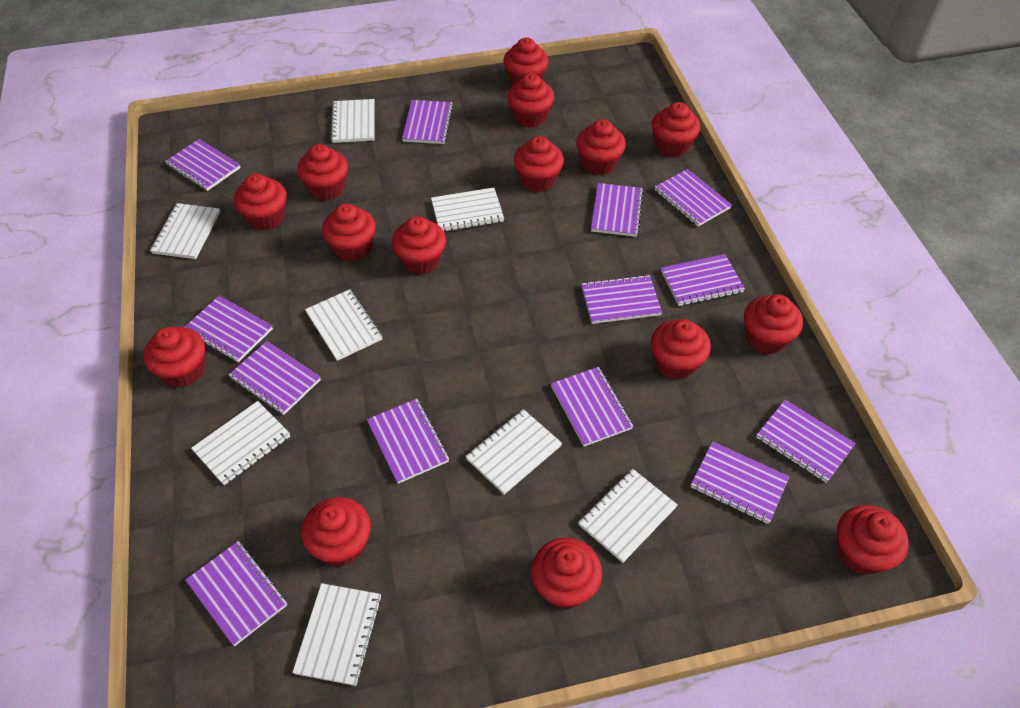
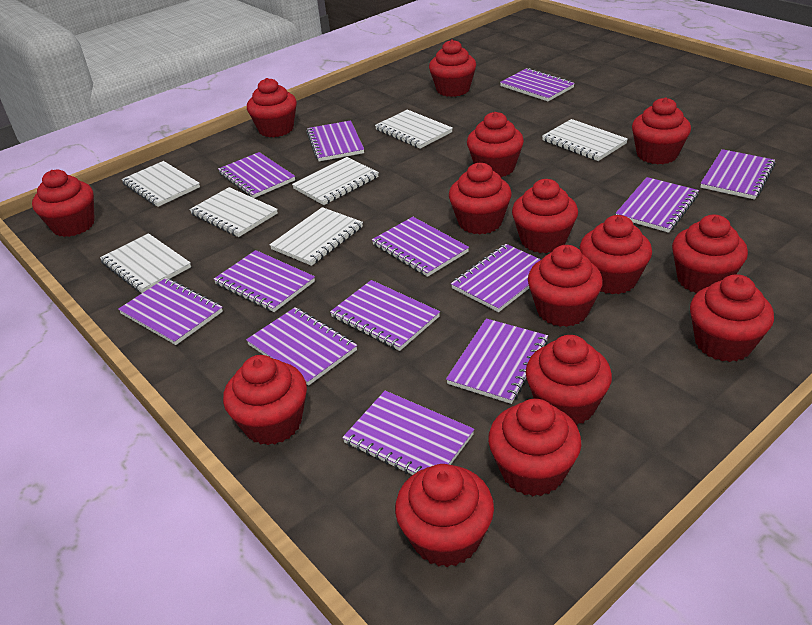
white notebook: [150,203,220,259] [191,401,290,485] [292,583,382,686] [305,289,382,361] [330,99,375,143] [431,187,504,232] [465,409,562,494] [578,469,678,563] = 8 -> [100,233,191,293] [121,161,200,207] [189,187,278,237] [270,207,363,266] [292,157,379,205] [375,109,453,149] [542,119,628,161] = 7

